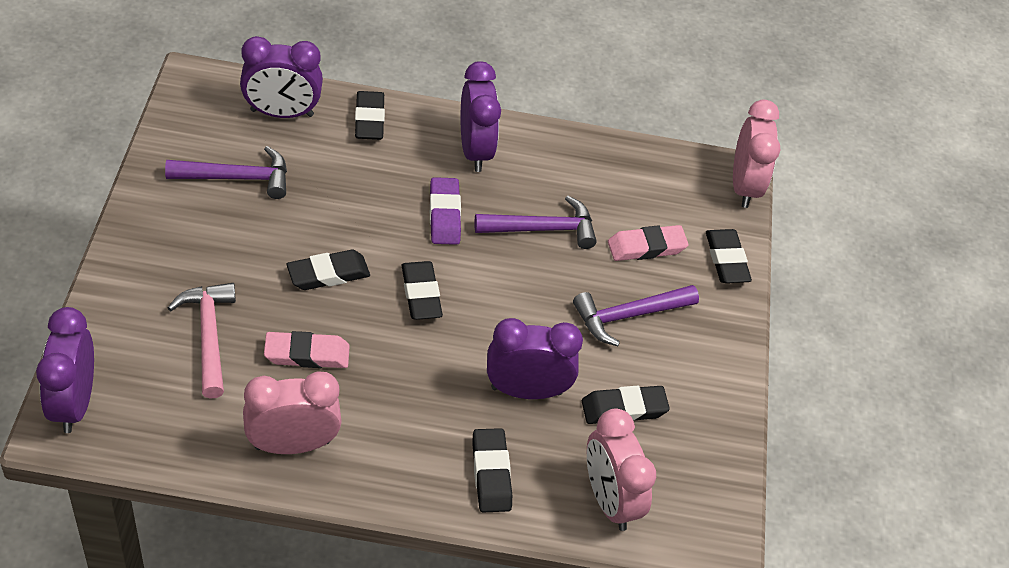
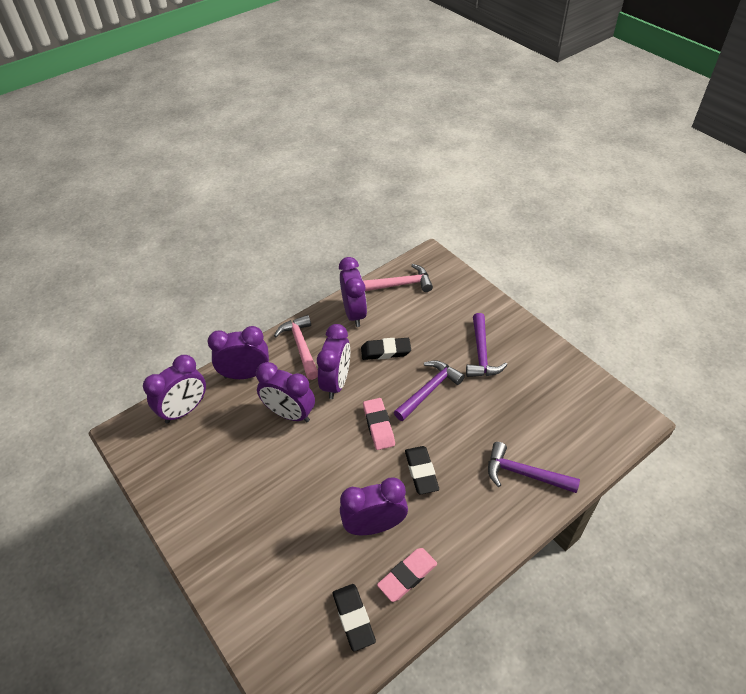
black eraser: [287,250,370,290] [355,91,385,140] [401,261,443,320] [473,428,512,512] [582,386,670,424] [706,229,752,283] = 6 -> [333,584,376,652] [361,338,411,360] [405,446,439,495] = 3
pink clock: [243,371,342,454] [587,409,656,531] [733,100,780,208] = 3 -> none = 0
pink hammer: [168,283,236,399] = 1 -> [274,315,318,380] [363,264,433,292] = 2
purple clock: [36,307,94,433] [240,36,323,118] [461,61,501,172] [487,318,583,399] = 4 -> [143,355,206,423] [207,326,269,379] [256,362,315,422] [317,324,350,399] [339,257,367,327] [340,477,408,535] = 6
purple eraser: [430,177,461,245] = 1 -> none = 0

